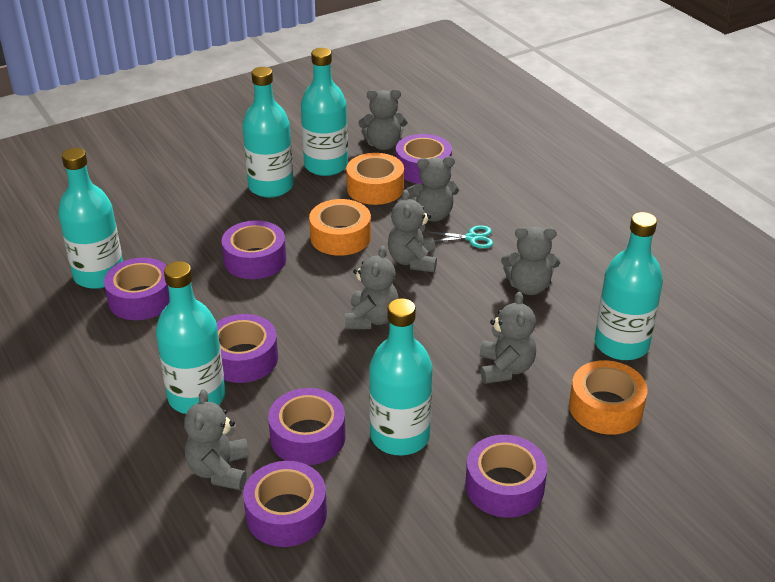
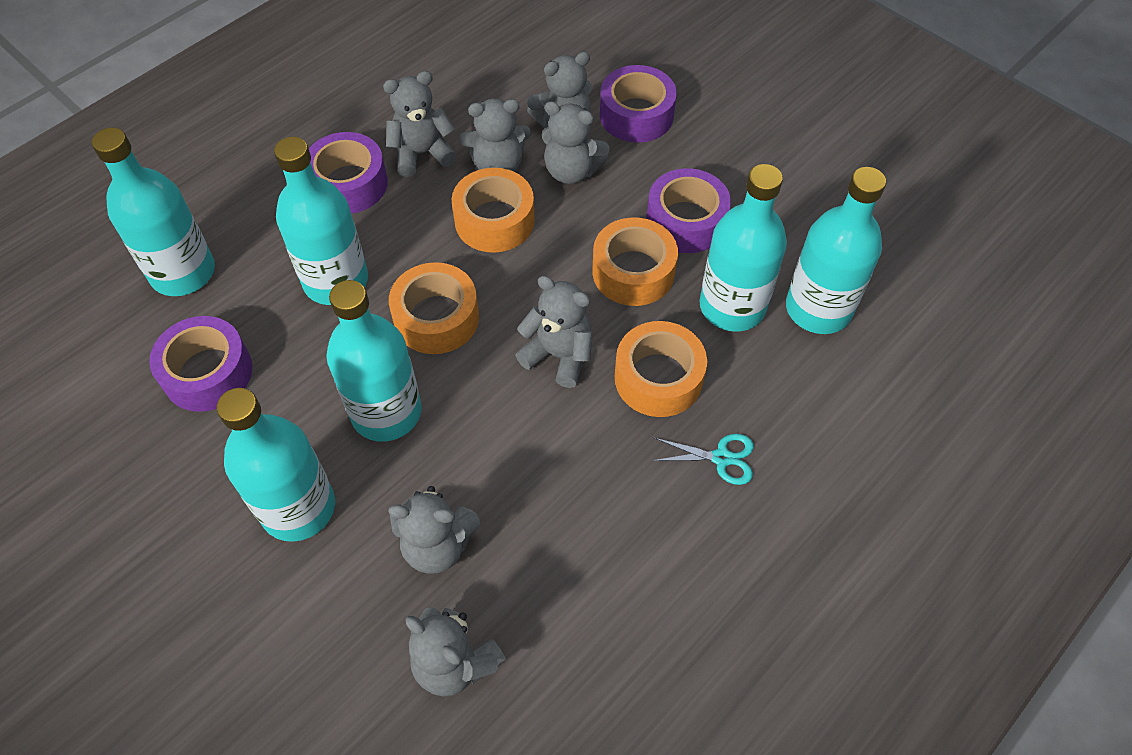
orange tape: [309,199,371,256] [346,153,404,205] [569,360,648,435] = 3 -> [389,262,479,354] [452,168,535,253] [592,217,678,306] [615,321,707,417] = 4
purple tape: [104,258,170,320] [216,314,278,383] [222,220,286,279] [243,461,327,547] [268,388,346,465] [396,134,452,184] [465,435,547,518] = 7 -> [149,316,252,412] [309,132,388,214] [600,65,677,143] [646,168,731,253] = 4

